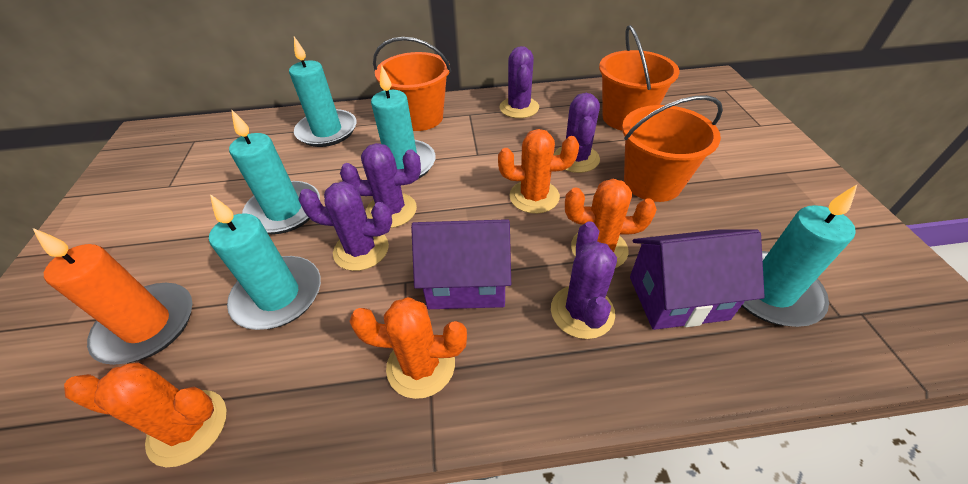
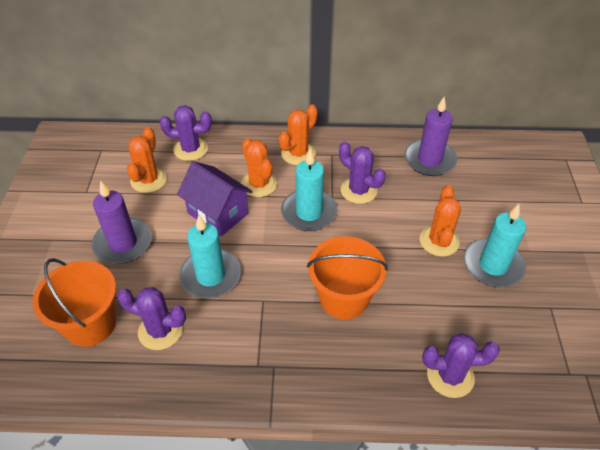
orange bucket: [373,37,451,131] [599,25,680,130] [622,95,723,202] = 3 -> [32,258,116,347] [307,236,388,320] = 2
orange candle: [33,228,192,365] = 1 -> none = 0
purple cactus: [298,181,392,271] [340,143,421,228] [500,46,539,118] [551,221,617,339] [554,93,600,173] = 5 -> [117,287,186,350] [160,105,212,161] [339,142,386,204] [422,333,500,398] = 4
purple candle: none = 0 -> [92,181,152,264] [404,96,457,176] = 2
purple house: [411,219,511,309] [630,230,765,330] = 2 -> [177,161,253,236] = 1
turquoise candle: [209,194,321,330] [229,109,320,234] [289,37,357,147] [371,64,436,179] [742,185,857,327] = 5 -> [179,215,241,298] [281,149,338,231] [464,204,526,287] = 3

